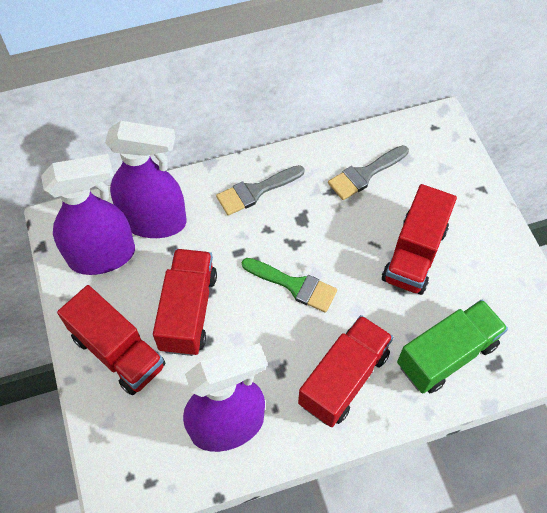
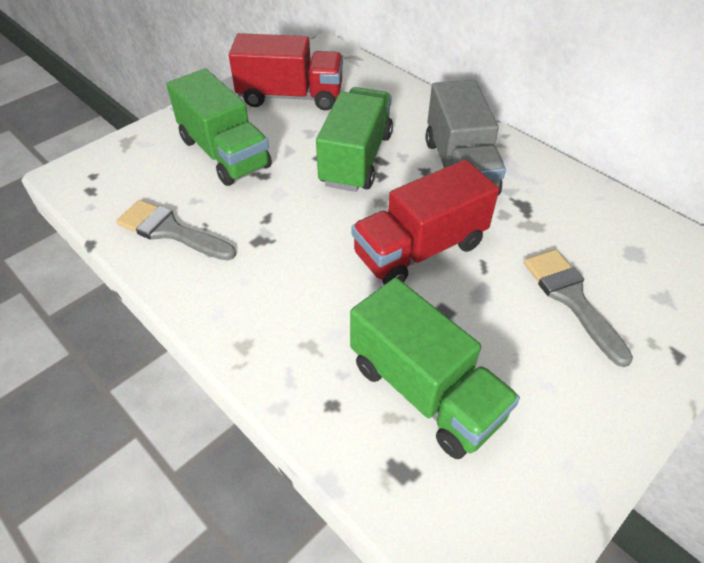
green brush: [242,258,337,313] = 1 -> none = 0
green truck: [397,300,508,394] = 1 -> [166,69,272,186] [316,87,393,192] [350,278,520,459] = 3
grey truck: none = 0 -> [425,80,506,196] = 1
purple spray bottle: [41,154,135,275] [105,121,186,238] [183,343,267,452] = 3 -> none = 0
red truck: [57,285,165,395] [153,249,217,356] [298,315,393,427] [382,184,457,295] = 4 -> [229,33,343,111] [352,160,499,285] = 2

